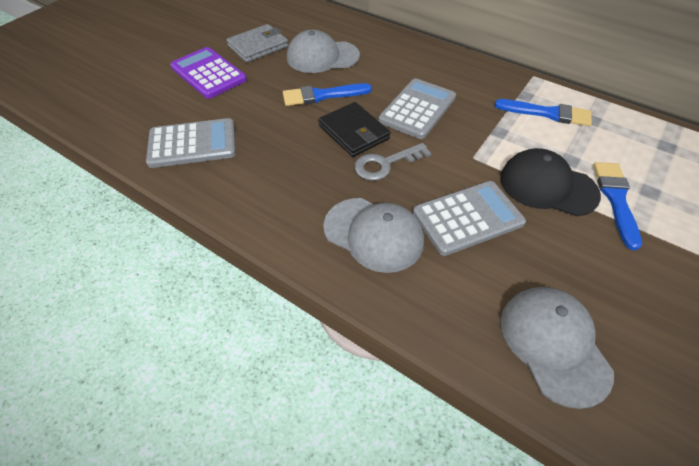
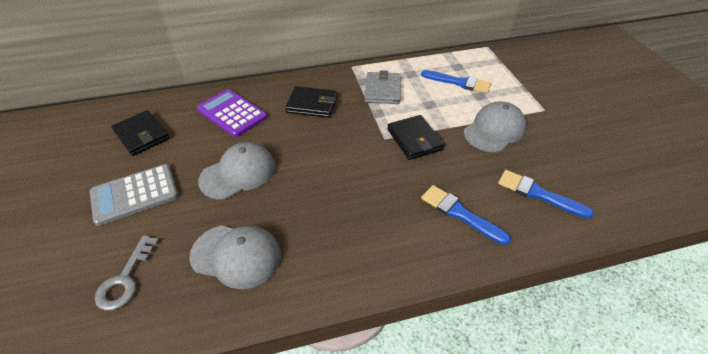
black cap: [500,148,601,216] = 1 -> none = 0
black wallet: [319,102,391,157] = 1 -> [111,110,170,156] [285,86,338,118] [387,115,445,160] = 3
grey calculator: [146,118,236,168] [378,78,456,139] [413,181,526,256] = 3 -> [90,164,178,226] = 1

